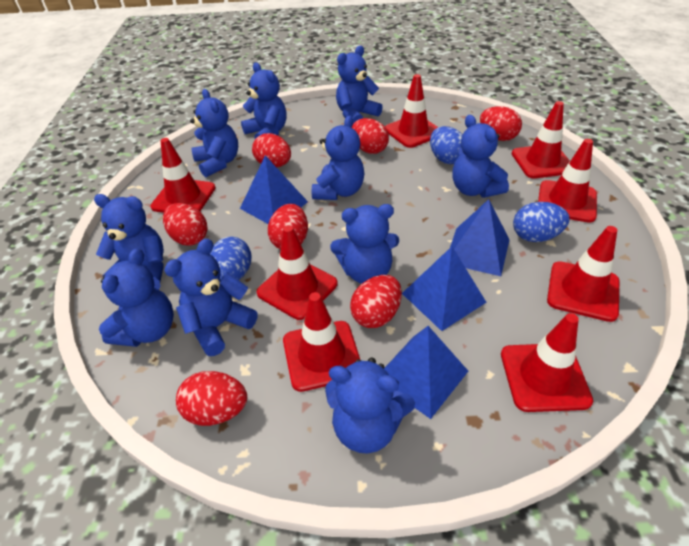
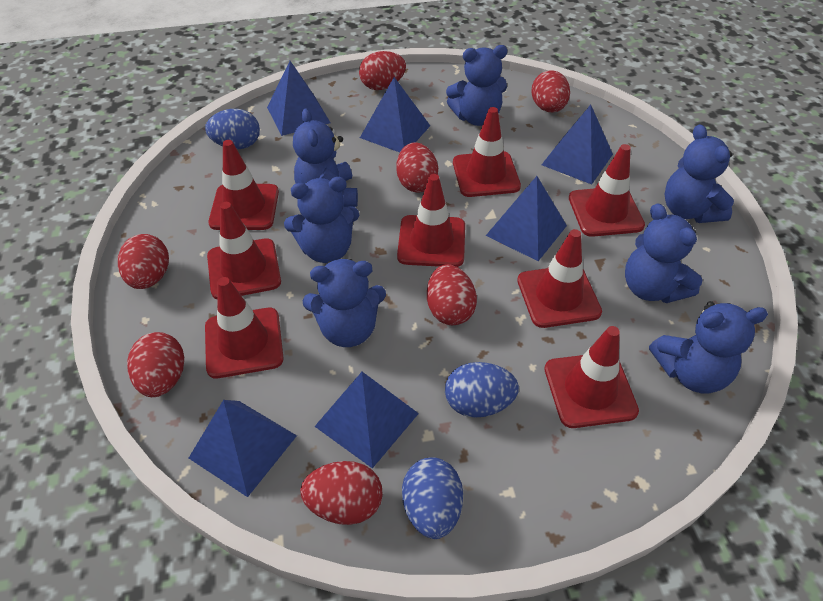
blue pyramid: [240,155,308,224] [384,326,468,419] [402,246,487,331] [450,199,510,276] = 4 -> [189,400,297,497] [267,61,331,136] [314,372,419,469] [360,77,430,152] [486,176,567,261] [542,105,613,184] = 6
blue teddy bear: [94,194,164,281] [99,248,174,347] [164,239,258,356] [190,89,238,177] [241,62,287,139] [312,115,365,200] [325,357,415,454] [330,204,399,284] [336,46,383,124] [452,115,509,198] = 10 -> [284,177,359,263] [293,108,358,207] [303,259,386,347] [446,45,507,126] [625,203,702,303] [649,301,768,394] [664,124,734,223] = 7

